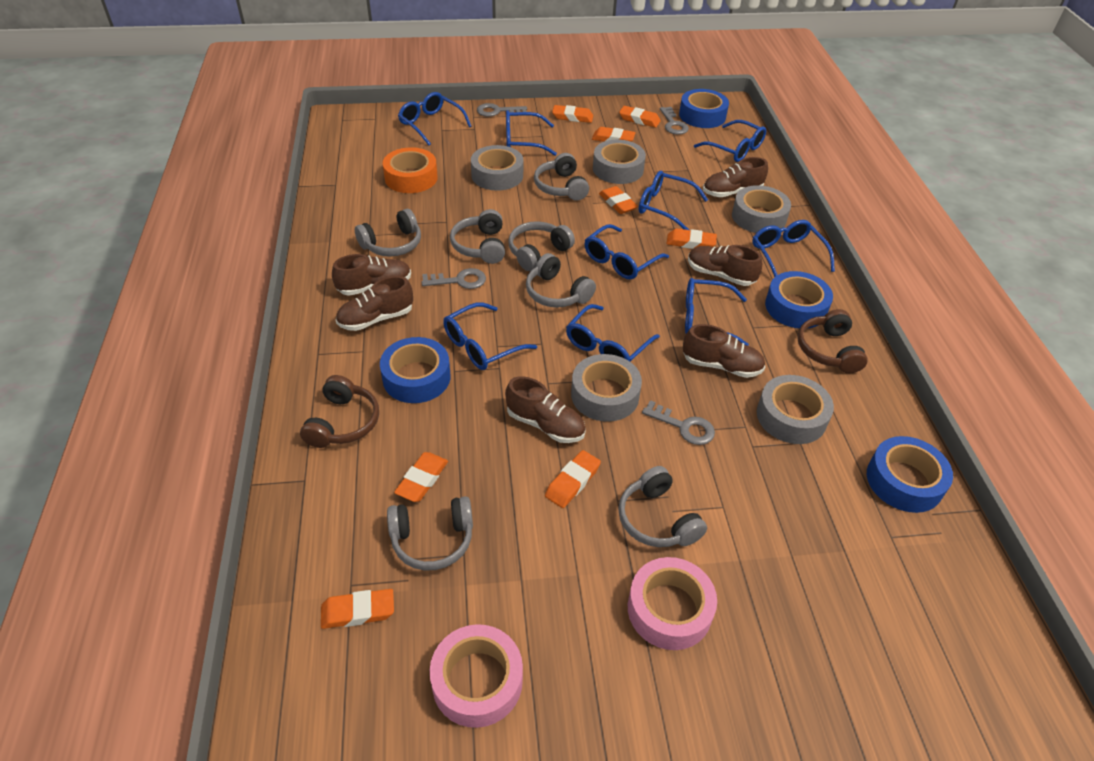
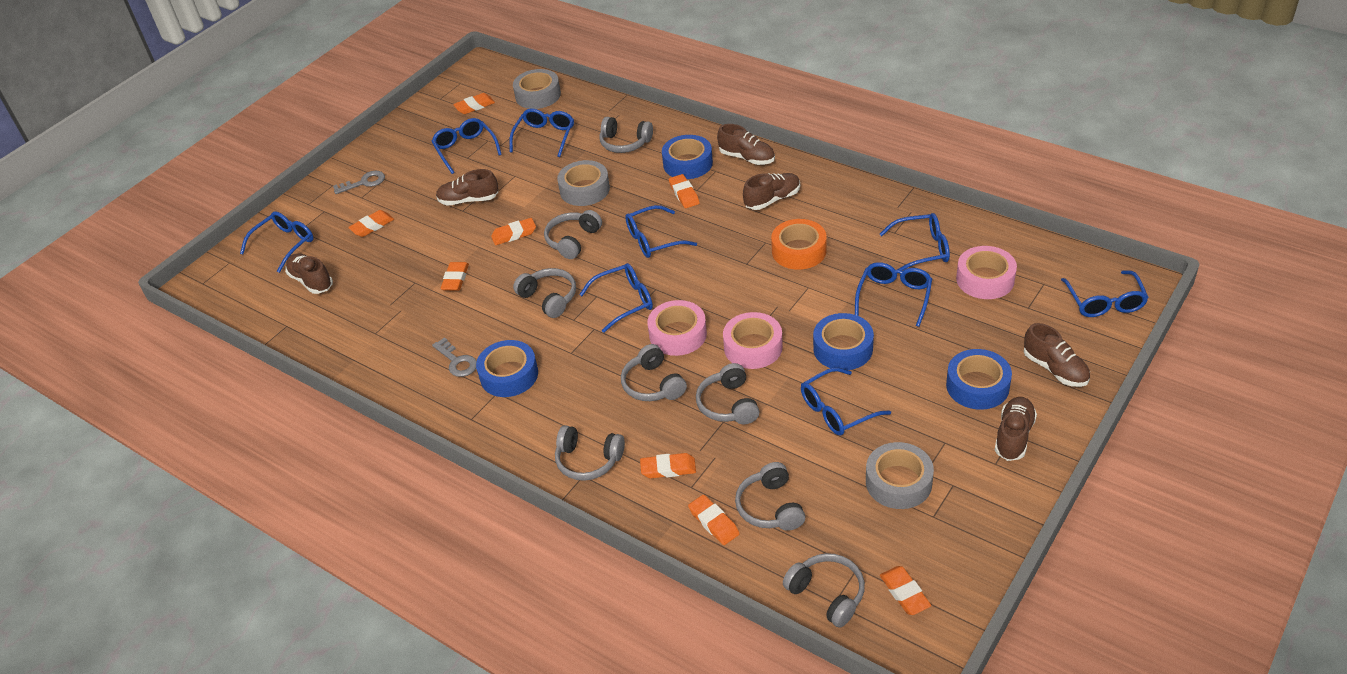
brown headphones: [300,375,379,448] [797,309,868,373] = 2 -> none = 0
grey headphones: [355,209,421,257] [387,496,473,570] [450,209,505,264] [508,221,575,271] [526,253,596,308] [534,153,589,201] [618,466,707,547] = 7 -> [513,268,576,318] [544,210,602,259] [555,425,625,481] [599,117,653,153] [621,344,687,401] [696,363,760,424] [735,462,806,531] [783,553,865,628] = 8
grey key: [421,268,486,289] [477,103,527,117] [642,400,715,445] [660,107,689,135] = 4 -> [333,171,385,194] [432,337,477,377] = 2
grey tape: [471,145,523,191] [571,354,642,422] [593,140,646,184] [732,185,791,233] [757,375,834,444] = 5 -> [513,69,561,109] [557,160,610,206] [866,442,934,509] = 3
pink tape: [430,624,523,728] [628,557,717,650] = 2 -> [647,300,707,356] [723,312,783,369] [956,246,1017,299] = 3

